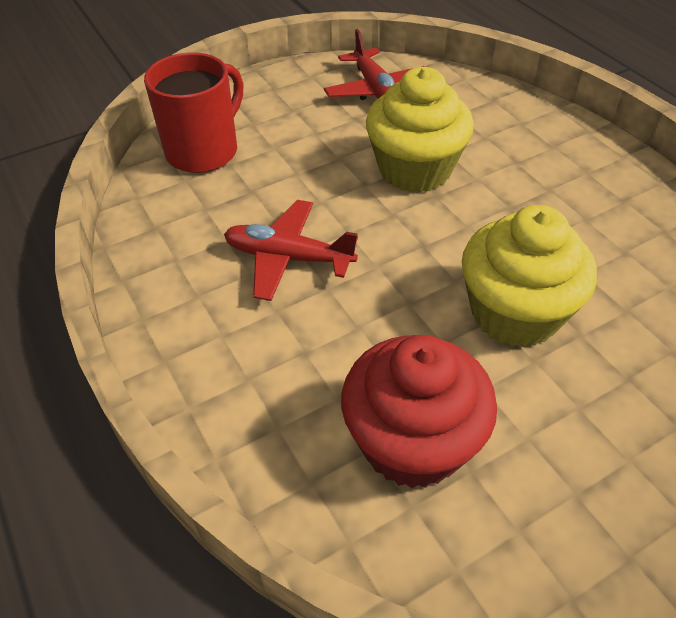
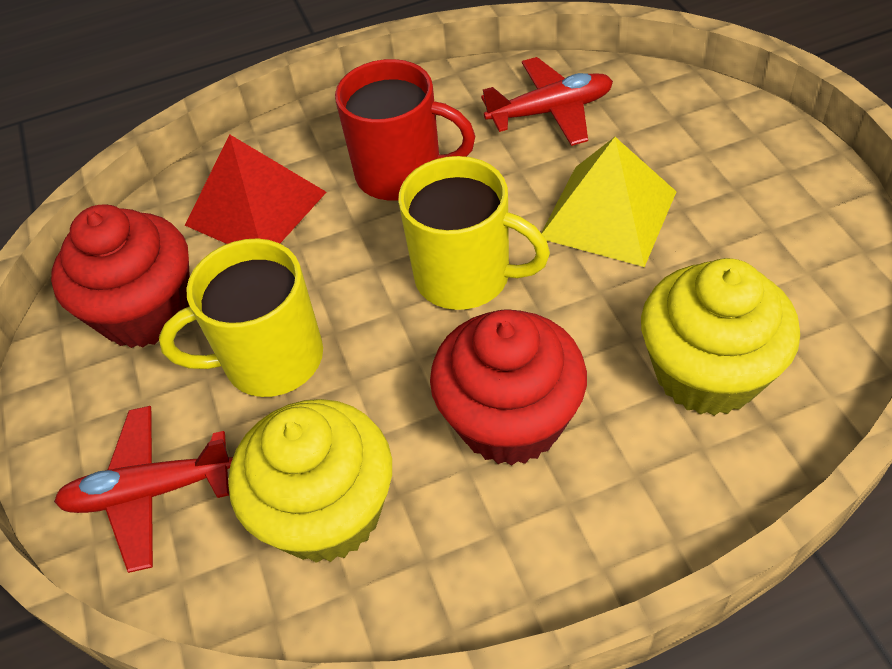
red cupcake: [341,335,497,488] = 1 -> [51,205,190,348] [430,309,587,466] = 2
red pyramid: none = 0 -> [185,134,326,244] = 1
yellow mug: none = 0 -> [159,238,323,397] [398,156,550,310] = 2
yellow pyramid: none = 0 -> [541,137,677,267] = 1

